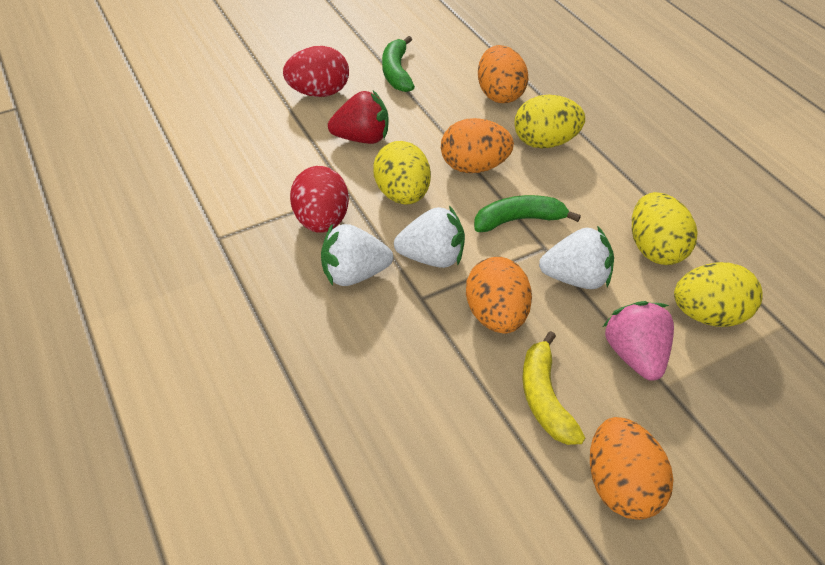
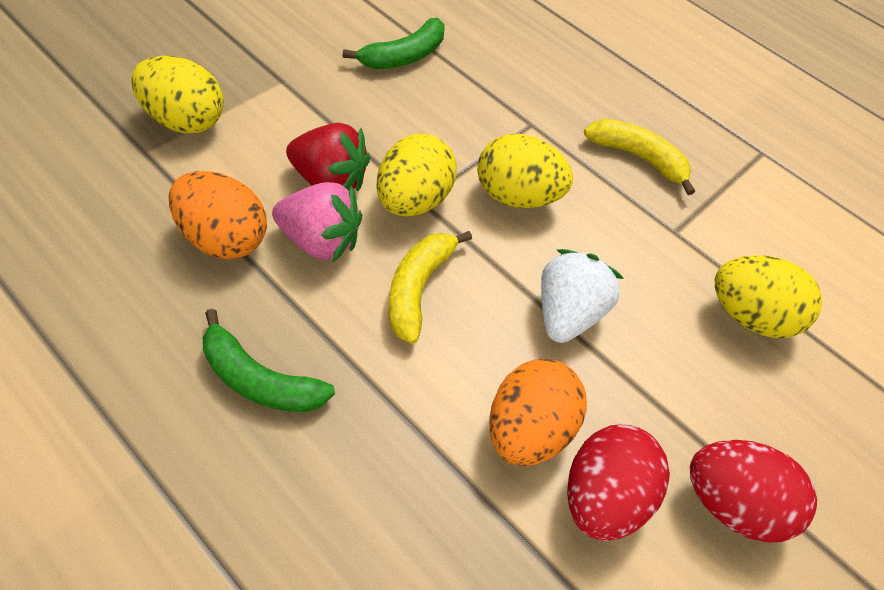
orange egg: [441,118,514,173] [466,257,532,333] [478,45,528,103] [590,417,673,520] = 4 -> [169,171,267,259] [489,359,587,466] = 2
white strawberry: [321,223,393,286] [394,206,465,268] [539,226,614,289] = 3 -> [541,249,624,343] = 1
yellow banana: [522,331,585,445] = 1 -> [389,231,472,344] [584,119,695,195] = 2

